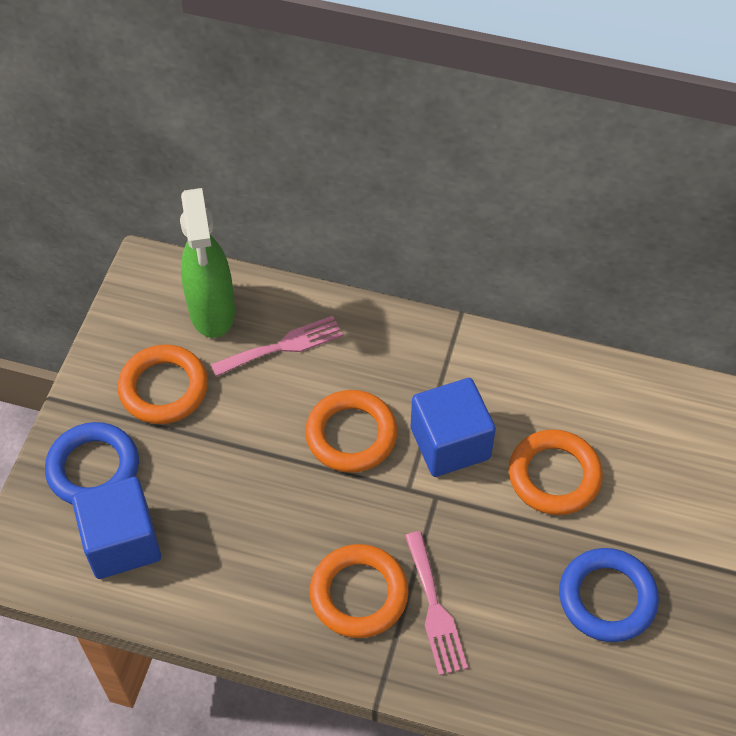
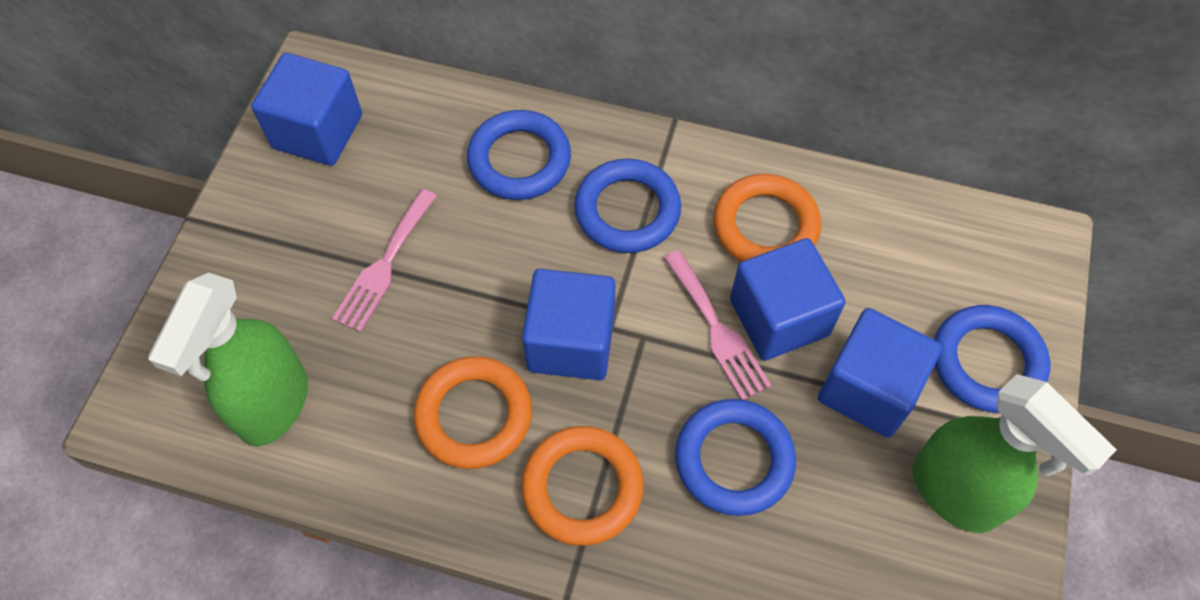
blue cube: [72,477,161,579] [411,378,496,477] = 2 -> [251,53,362,166] [522,269,616,380] [730,238,846,361] [818,308,942,437] = 4
blue ring: [45,422,139,505] [559,548,659,642] = 2 -> [467,110,571,200] [574,159,681,253] [675,399,796,516] [934,305,1050,413] = 4
green spray bottle: [180,188,235,338] = 1 -> [148,273,308,446] [912,374,1117,533] = 2
orange ring: [117,345,208,424] [305,390,398,473] [310,544,409,638] [509,429,603,515] = 4 -> [414,356,532,469] [521,426,643,546] [713,174,821,262] = 3

